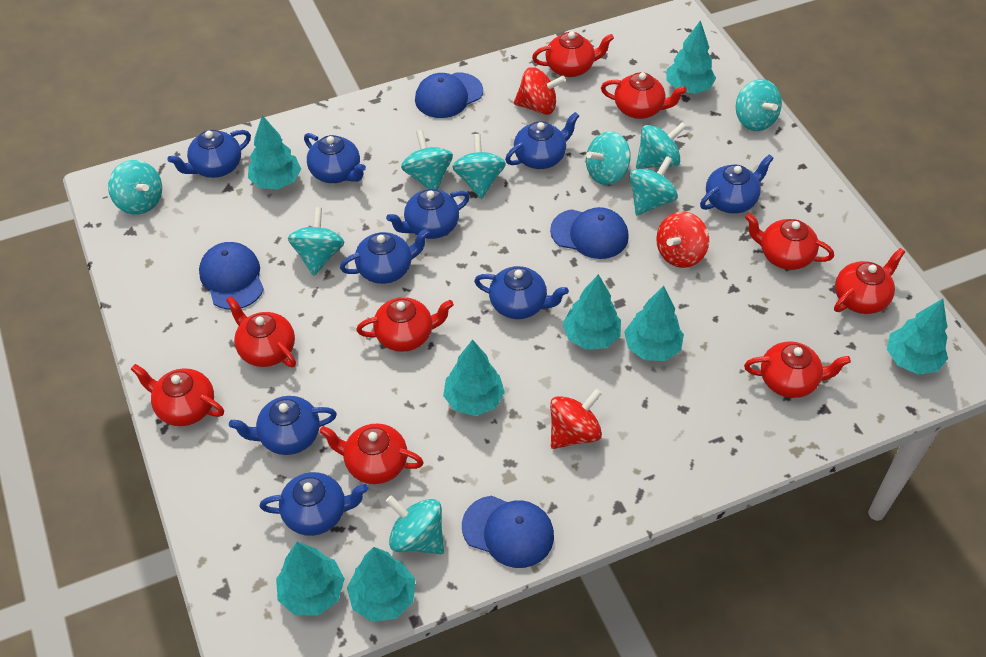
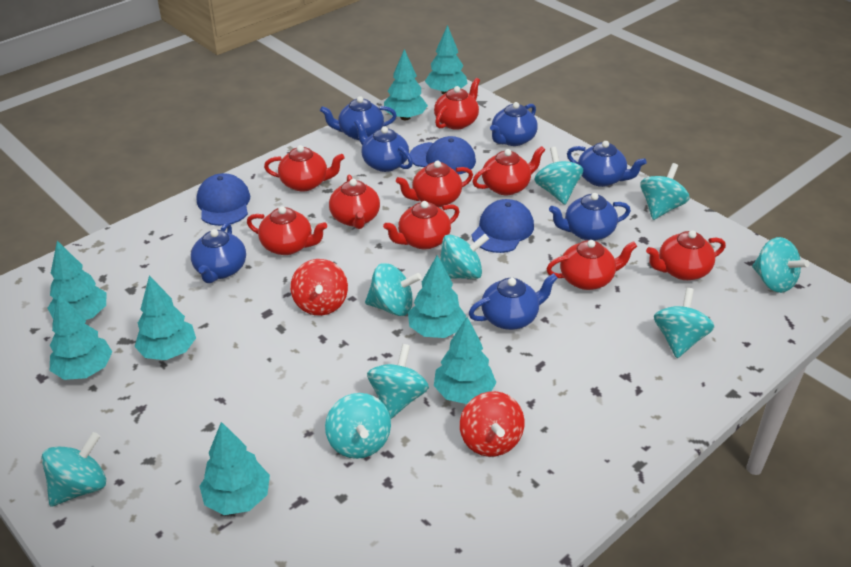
blue cap: [199,242,264,310] [415,72,483,118] [462,495,554,568] [550,207,629,259] = 4 -> [197,173,250,226] [410,136,476,174] [472,199,534,253] = 3
blue teapot: [167,130,251,178] [229,396,337,455] [260,472,368,536] [304,133,366,183] [340,229,430,284] [386,189,470,239] [474,266,569,319] [505,112,579,169] [700,154,774,214] = 9 -> [191,222,246,283] [320,96,397,140] [354,119,413,172] [469,273,558,330] [490,102,538,146] [549,193,631,241] [567,141,647,187] = 7
red spinning top: [514,67,566,115] [550,388,602,449] [656,211,709,268] = 3 -> [291,259,348,316] [460,391,524,457] = 2

